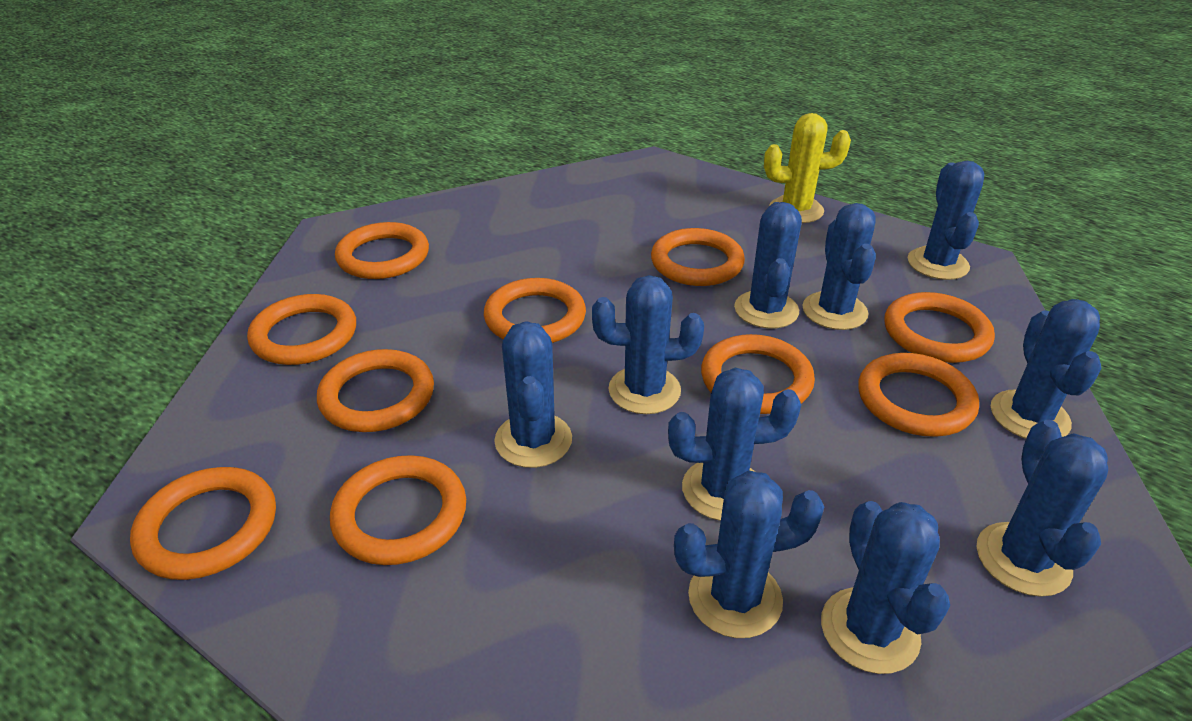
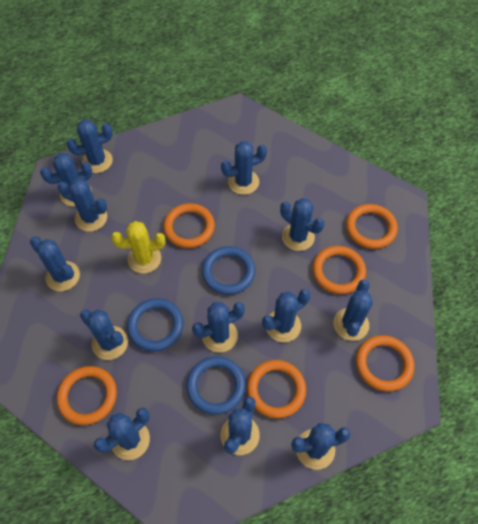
blue cactus: [494,321,572,468] [592,275,704,414] [668,368,801,521] [674,470,824,638] [734,202,802,329] [802,203,876,330] [821,501,950,674] [908,161,984,280] [976,420,1108,597] [991,299,1101,439] = 10 -> [30,236,80,291] [40,153,93,207] [58,179,107,232] [66,119,113,173] [80,309,128,360] [94,408,150,460] [192,302,245,352] [221,141,267,195] [221,396,260,455] [262,289,310,342] [280,198,324,251] [291,423,351,470] [333,279,373,341] = 13
blue ring: none = 0 -> [127,298,183,351] [186,356,246,415] [202,246,255,295] = 3
orange ring: [130,467,276,580] [247,294,356,365] [317,349,434,432] [330,455,466,565] [335,222,429,279] [484,278,586,343] [651,228,745,286] [701,334,815,414] [858,353,979,437] [885,292,995,363] = 10 -> [57,366,117,425] [163,203,215,248] [247,360,306,418] [312,246,366,294] [346,204,398,249] [356,335,414,392] = 6

